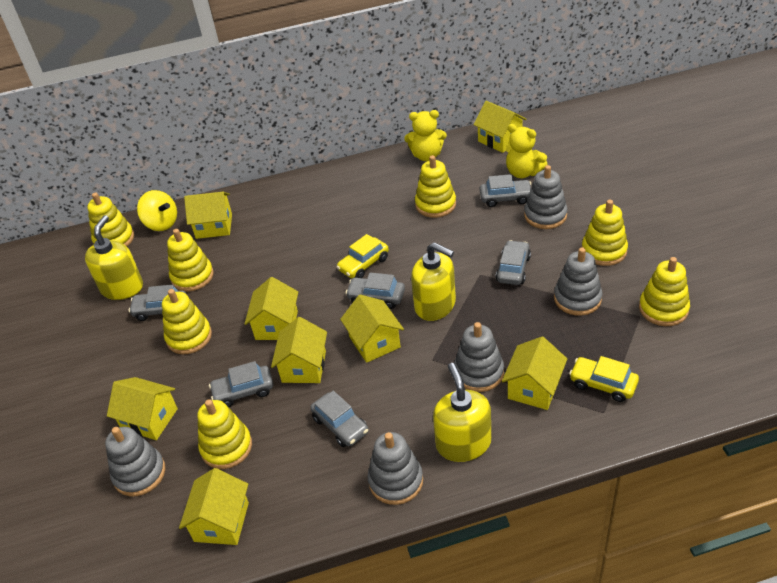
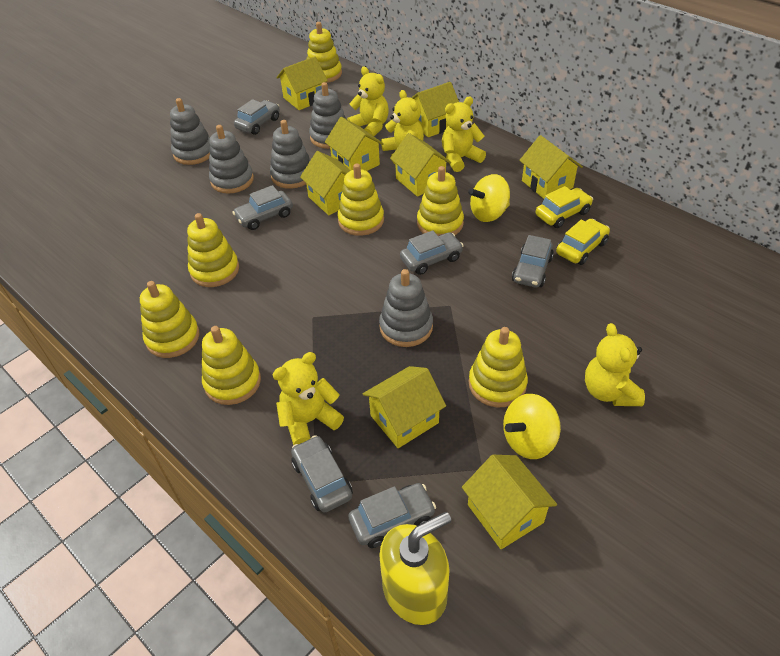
yellow soap dispenser: [85,215,143,300] [411,242,456,321] [433,363,491,462] = 3 -> [379,512,451,625] = 1
yellow spinning top: [137,190,177,231] = 1 -> [468,174,510,222] [503,394,561,459] = 2
yellow teddy bear: [404,110,447,161] [506,124,548,178] = 2 -> [273,352,344,445] [347,67,389,136] [381,90,424,165] [442,96,486,172] [585,323,645,406] = 5

